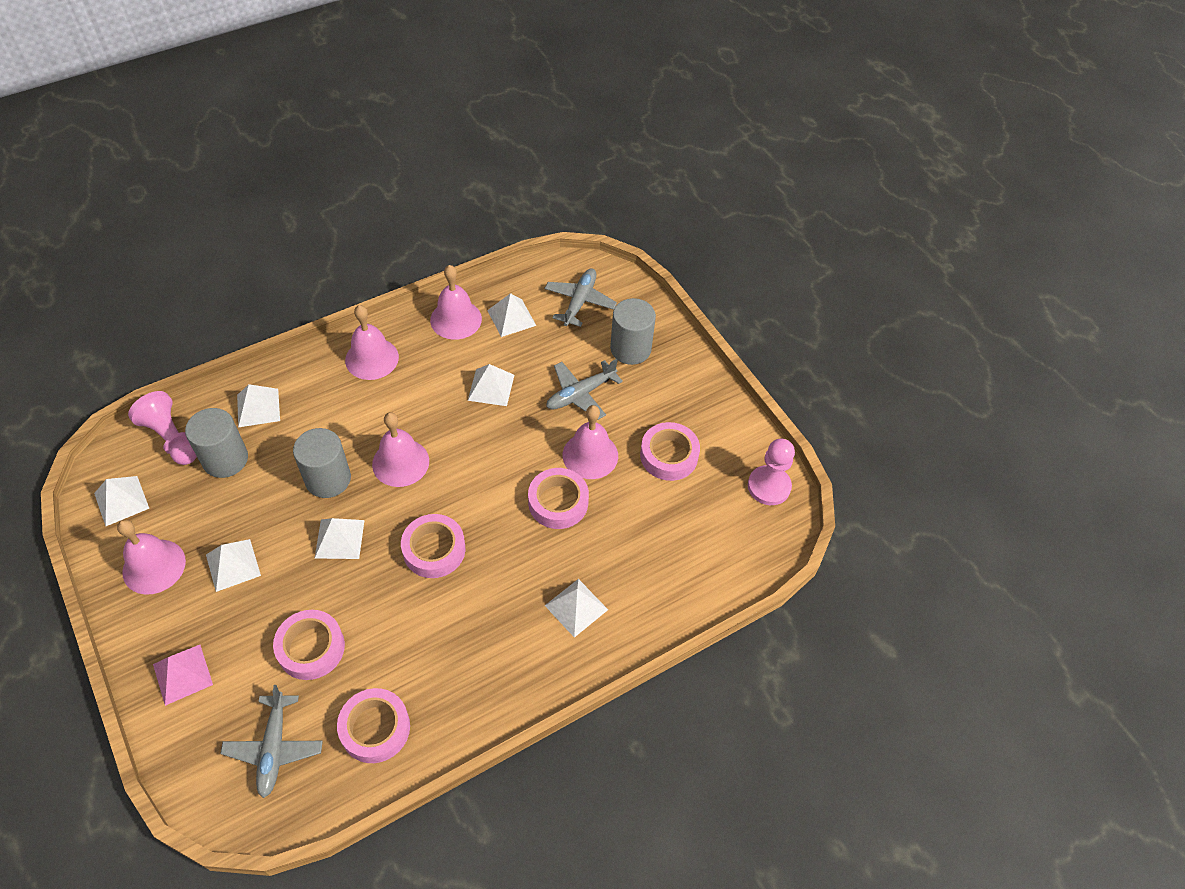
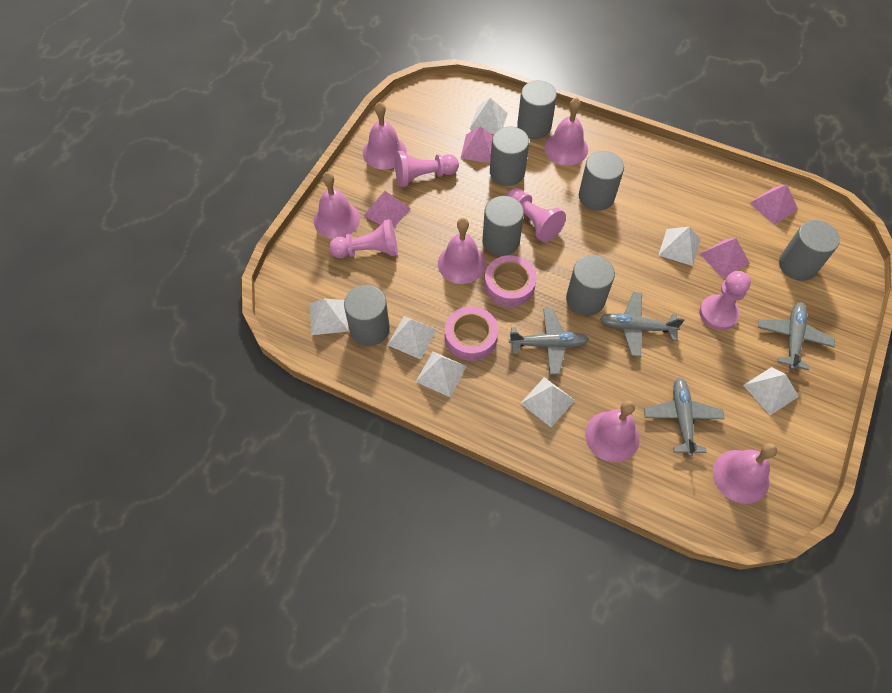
grey cylinder: [185,408,248,478] [293,428,351,498] [610,298,656,365] = 3 -> [344,285,390,346] [483,196,524,256] [490,127,529,186] [517,81,557,139] [566,255,615,316] [579,151,624,211] [779,220,840,281] = 7
grey plane: [220,685,323,798] [544,268,617,327] [546,359,623,420] = 3 -> [509,308,589,375] [600,292,684,357] [644,377,725,457] [758,302,835,370] = 4
pink bell: [117,520,186,595] [345,305,399,380] [372,412,429,487] [430,265,482,340] [563,405,618,479] = 5 -> [314,172,360,239] [363,102,407,170] [438,218,486,284] [544,97,588,165] [585,400,640,462] [713,443,777,504] = 6
pink pawn: [128,391,197,465] [748,439,795,505] = 2 -> [329,219,398,258] [395,151,459,187] [506,188,566,242] [699,271,751,330] = 4
pink pyramid: [153,645,213,706] = 1 -> [364,191,411,227] [460,126,493,163] [700,238,750,279] [750,184,798,225] = 4
pink tape: [273,610,345,680] [337,688,410,763] [401,514,465,578] [528,468,589,529] [640,422,700,481] = 5 -> [445,307,498,361] [484,255,537,307] = 2

